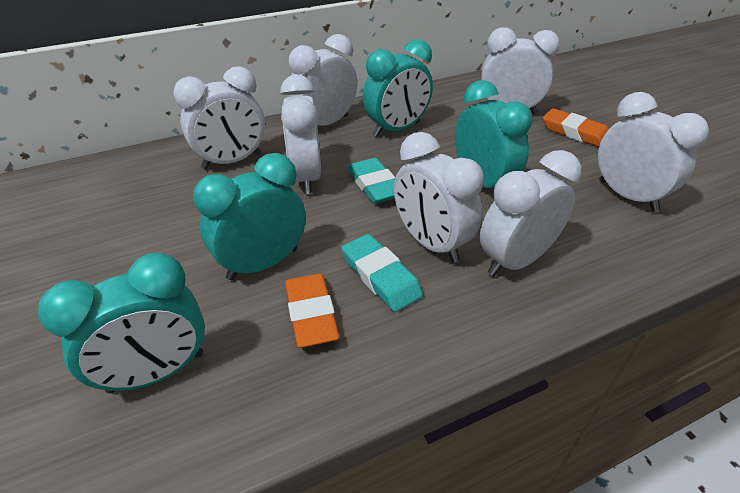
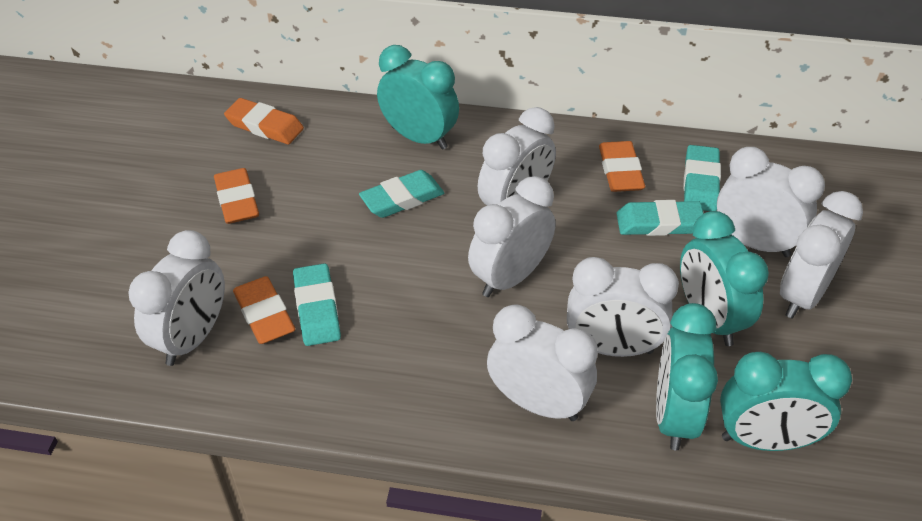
orange eraser: [285,273,340,348] [543,108,609,147] = 2 -> [214,168,259,224] [224,98,304,144] [233,276,296,344] [599,141,645,192] = 4
turquoise eraser: [342,234,423,312] [348,158,395,204] = 2 -> [293,263,341,346] [359,170,445,218] [616,200,704,236] [683,145,721,211] = 4

